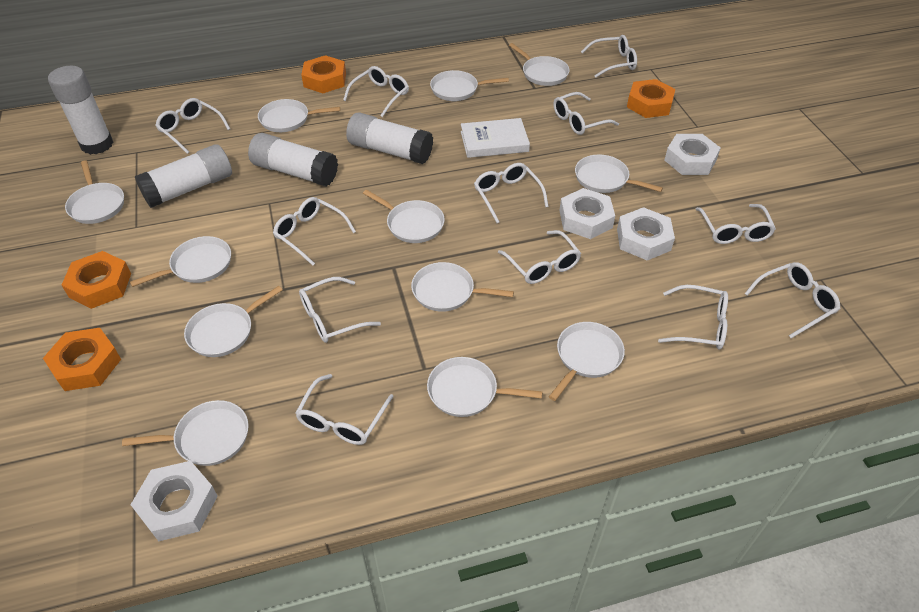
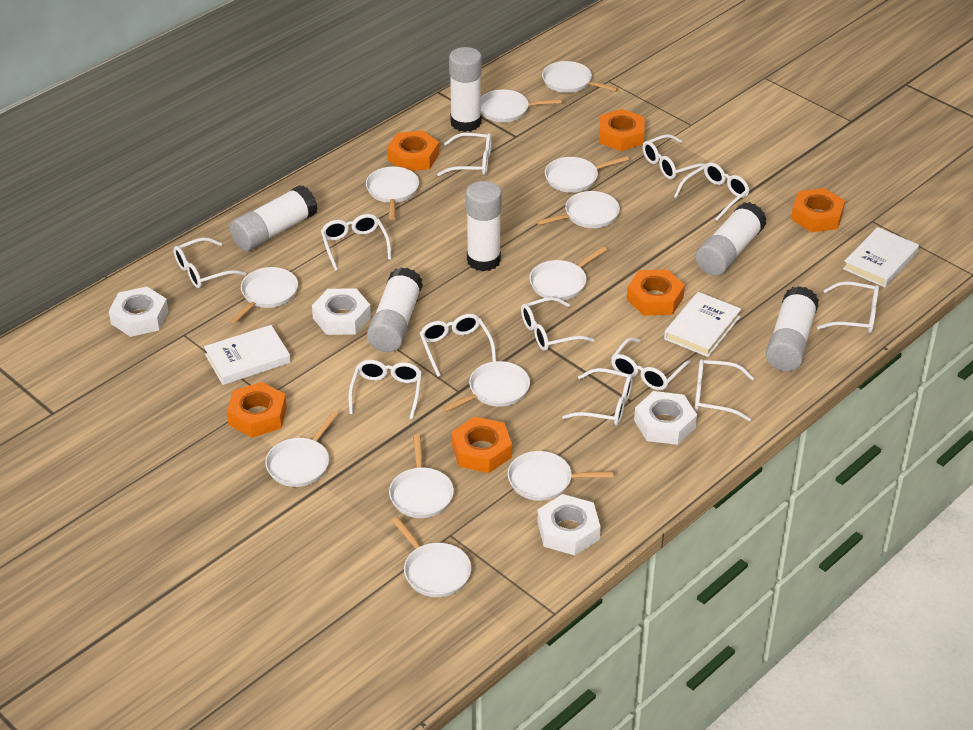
orange nut: [43,328,121,391] [62,251,131,309] [301,55,346,93] [627,79,676,118] = 4 -> [227,382,287,438] [387,130,439,171] [452,417,512,473] [599,109,645,151] [627,269,685,316] [791,188,845,232] = 6
white book: [461,118,530,158] = 1 -> [204,325,291,385] [664,292,741,357] [843,227,919,287] = 3
white glue stick: [48,66,114,155] [135,144,232,208] [248,133,338,186] [346,112,433,164] = 4 -> [230,185,318,251] [367,267,423,352] [449,47,482,132] [466,181,502,271] [696,202,767,276] [766,286,819,371] = 6

